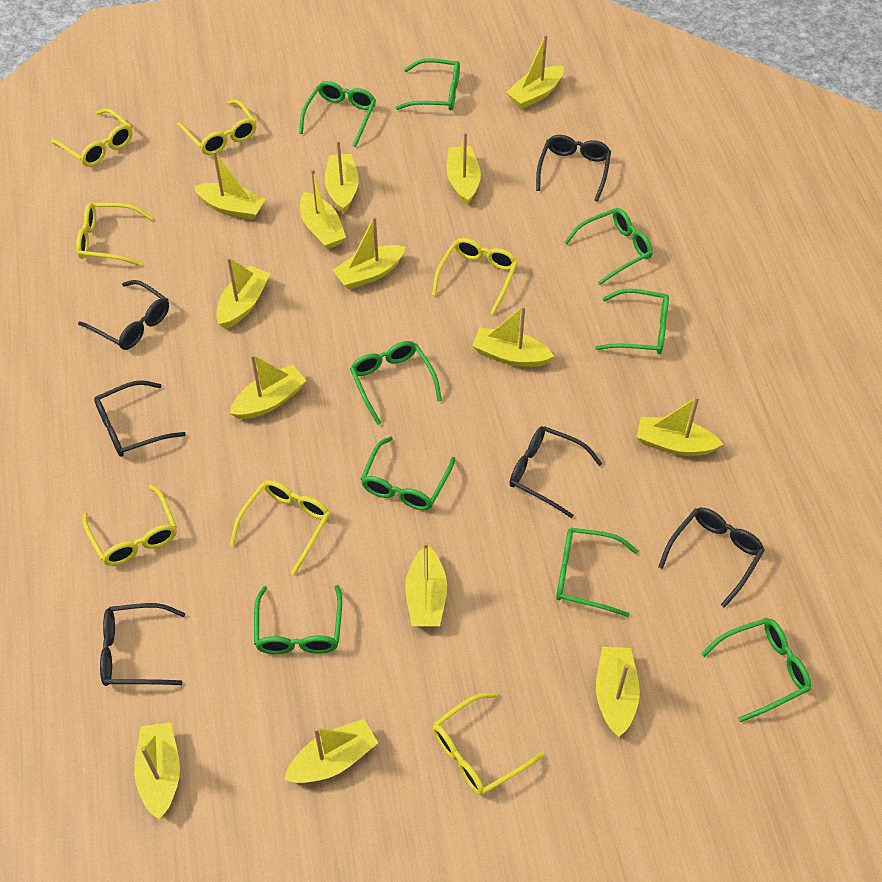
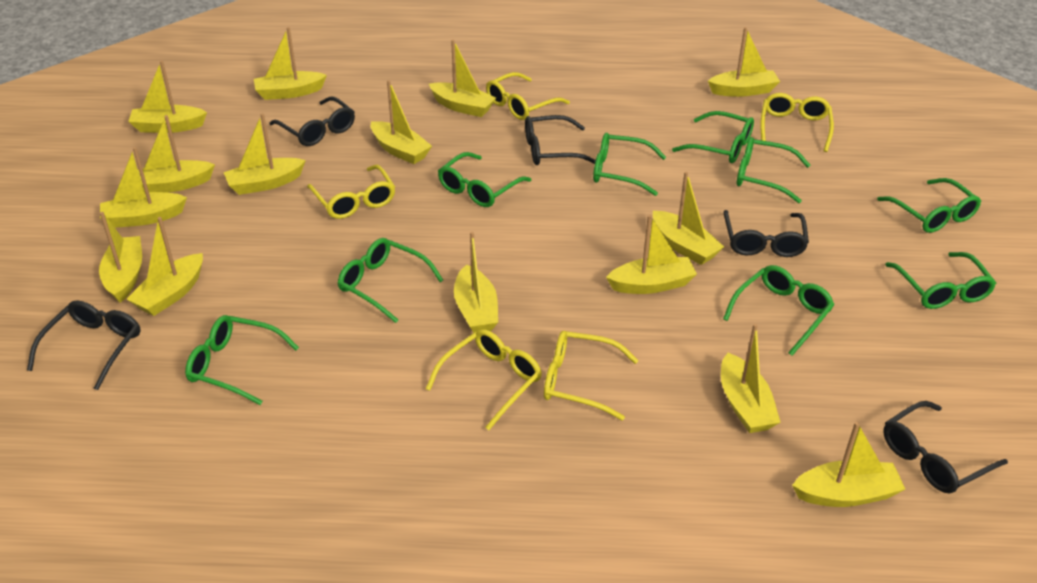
black glasses: [78,280,169,350] [94,380,186,457] [100,603,185,686] [509,426,602,518] [536,135,611,202] [658,508,765,608] = 6 -> [27,300,141,390] [269,97,355,146] [525,115,596,165] [723,210,809,257] [883,401,1008,493] = 5
yellow boat: [134,722,180,820] [194,151,266,220] [216,257,270,329] [229,354,307,419] [284,719,378,783] [300,169,346,249] [325,140,359,213] [333,216,406,290] [405,542,447,626] [447,132,481,205] [472,306,554,367] [506,34,564,109] [596,647,640,737] [637,396,723,456] = 14 -> [99,212,142,303] [100,147,187,228] [127,217,203,316] [128,60,207,133] [138,115,215,193] [223,113,306,195] [254,27,327,100] [371,80,432,164] [429,40,496,117] [454,232,498,333] [606,215,697,294] [653,172,724,265] [708,27,780,97] [721,324,781,433] [792,422,905,507] = 15
yellow glasses: [50,108,133,167] [76,203,153,266] [82,484,177,566] [177,100,257,155] [230,480,330,575] [432,238,518,315] [433,693,544,796] = 7 -> [307,165,395,219] [426,329,542,430] [486,72,570,120] [544,331,638,420] [760,93,834,152] = 5

